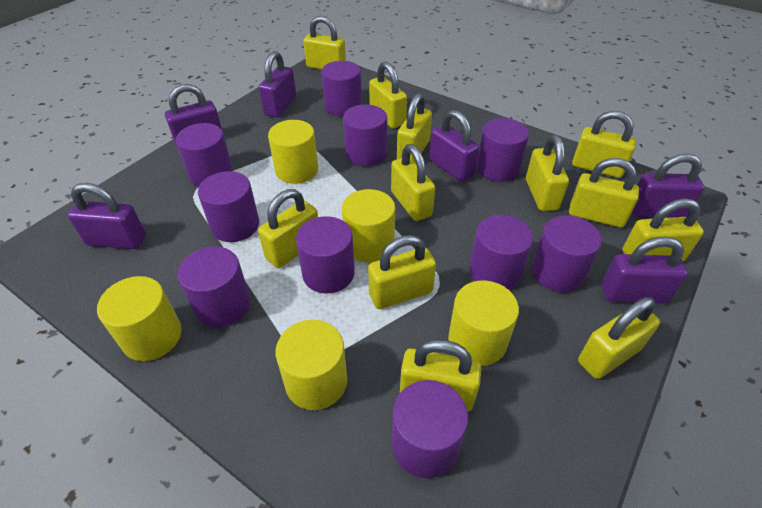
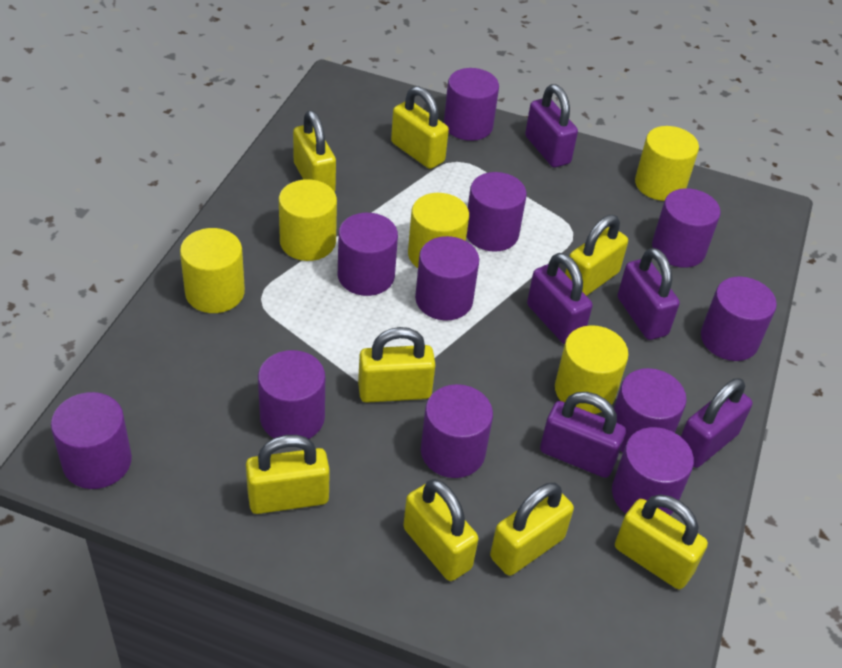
purple cylinder: [176,123,233,186] [178,246,250,327] [198,171,259,242] [296,216,355,293] [321,61,362,116] [343,104,387,166] [392,380,468,479] [469,215,533,290] [477,118,529,182] [531,215,602,292] = 10 -> [51,392,132,489] [258,350,325,439] [338,213,398,296] [415,236,479,320] [421,384,493,478] [444,68,499,141] [467,172,527,252] [612,427,694,515] [614,368,687,453] [652,188,720,268] [701,276,777,361] = 11
purple padlock: [68,183,146,249] [165,84,222,148] [259,51,296,117] [429,110,479,182] [602,237,688,303] [632,154,705,217] = 6 -> [525,84,578,167] [527,253,593,344] [540,392,626,478] [618,248,680,340] [681,378,753,468] = 5
yellow padlock: [258,189,318,268] [303,16,346,70] [368,235,436,309] [369,61,407,128] [391,144,435,221] [397,93,432,161] [400,339,481,411] [526,135,569,211] [569,158,639,228] [572,111,636,178] [578,297,660,379] [622,198,704,261] = 12 -> [246,435,330,514] [293,110,336,192] [358,327,436,403] [391,86,449,169] [403,479,478,581] [490,482,574,576] [565,215,628,296] [615,495,708,589] = 8

